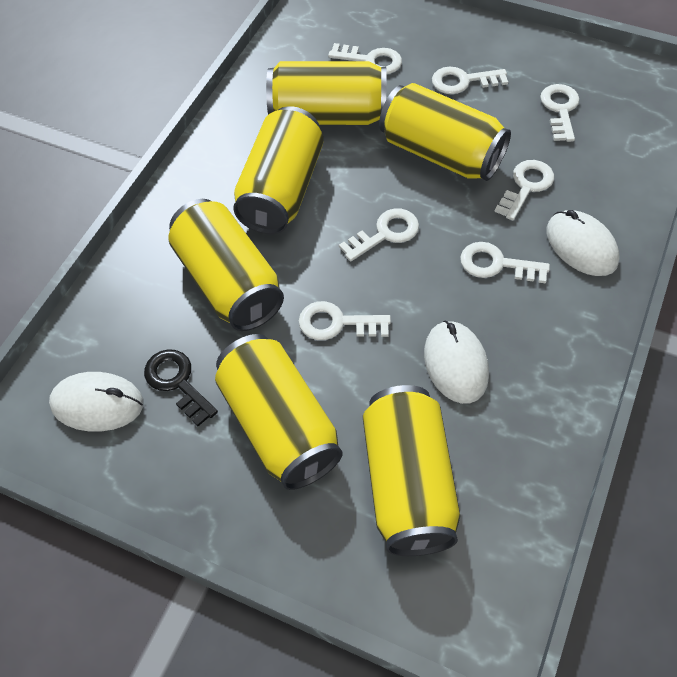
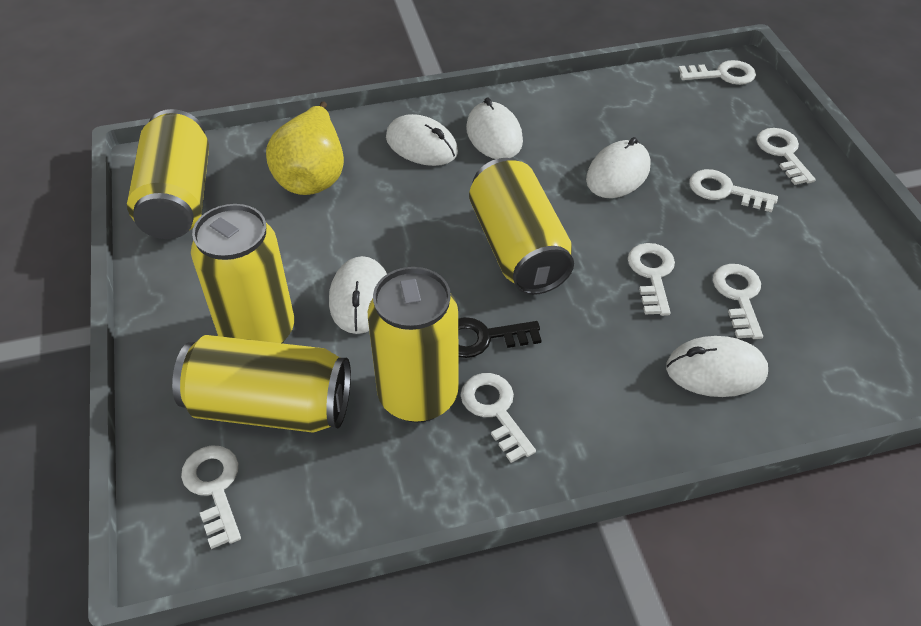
white mouse: [49,372,144,432] [424,320,489,404] [546,210,620,276] = 3 -> [329,256,387,334] [386,114,458,166] [466,98,523,159] [586,137,650,198] [666,336,768,397] = 5
yellow can: [169,199,284,331] [215,334,343,490] [233,106,323,234] [266,61,387,125] [363,385,460,556] [379,83,511,181] = 6 -> [127,109,209,239] [172,335,351,433] [191,204,294,343] [368,267,459,423] [469,158,574,295] = 5
yellow pear: none = 0 -> [266,101,344,195] = 1

